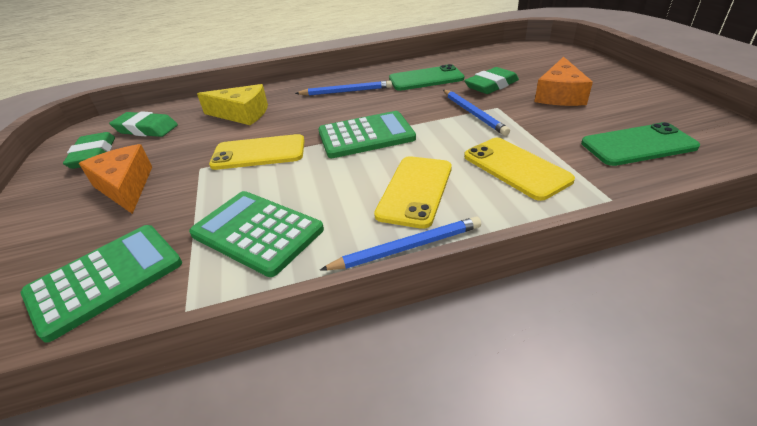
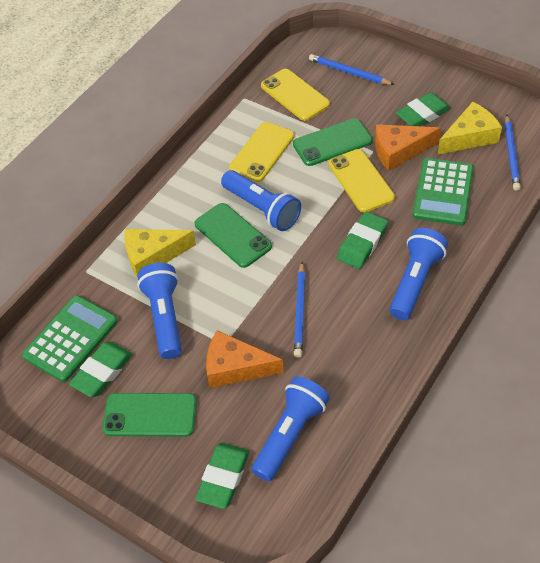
blue flashlight: none = 0 -> [137,263,182,359] [221,170,301,231] [251,376,330,482] [389,228,448,320] = 4
green calculator: [21,225,182,343] [189,191,324,277] [318,111,416,158] = 3 -> [22,295,118,382] [412,158,474,225] = 2
green eraser: [63,132,115,169] [109,111,178,137] [464,67,519,94] = 3 -> [69,342,133,397] [195,443,249,509] [337,212,388,269] [395,92,451,126] = 4
green phone: [389,64,464,91] [581,122,700,166] = 2 -> [102,393,197,437] [195,203,272,268] [293,118,373,166] = 3
yellow cheese: [197,84,268,125] = 1 -> [124,229,196,278] [438,102,502,154] = 2

